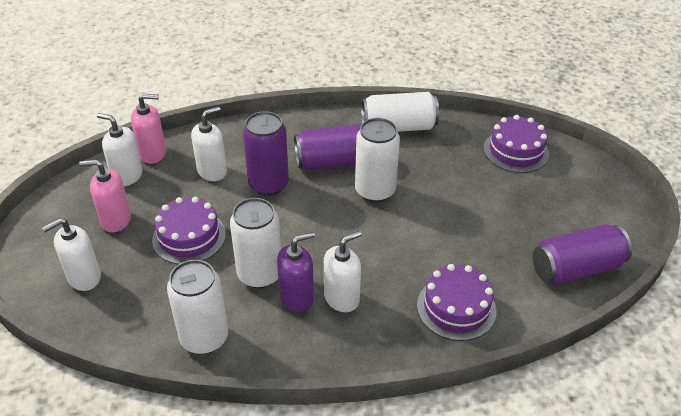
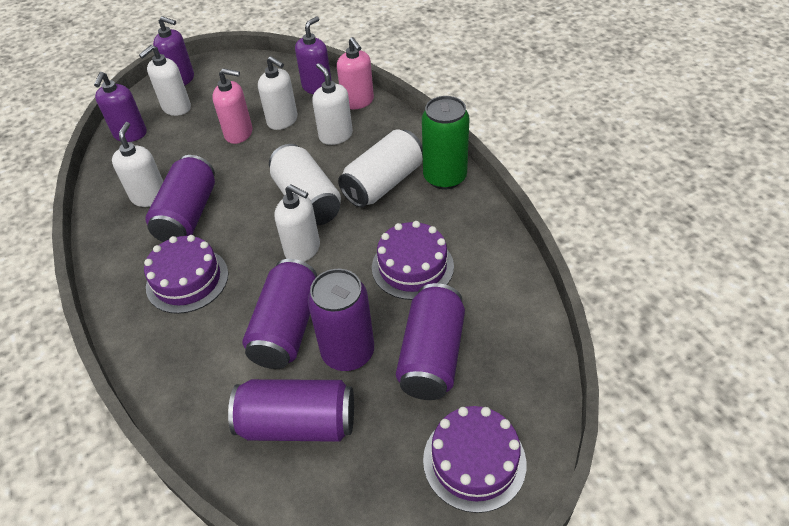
green can: none = 0 -> [422,96,469,190] = 1
purple can: [243,111,289,196] [294,124,362,170] [533,224,632,285] = 3 -> [145,155,215,242] [228,379,354,442] [242,259,317,369] [308,269,374,371] [396,283,465,400] = 5
purple soap dispenser: [277,232,315,312] = 1 -> [94,72,147,142] [153,16,194,86] [295,16,331,94] = 3
white can: [167,260,228,354] [230,198,281,288] [355,118,400,202] [361,92,439,132] = 4 -> [269,144,341,225] [338,130,423,208] = 2
white soap dispenser: [42,218,101,291] [97,113,143,186] [191,106,227,181] [324,231,362,312] = 4 -> [112,122,164,207] [139,45,191,116] [258,56,298,130] [274,185,320,262] [312,63,353,145] = 5

